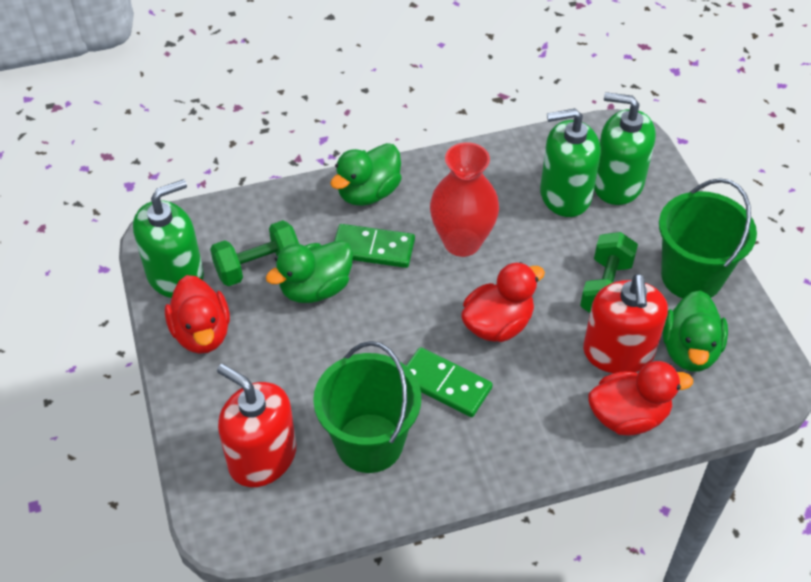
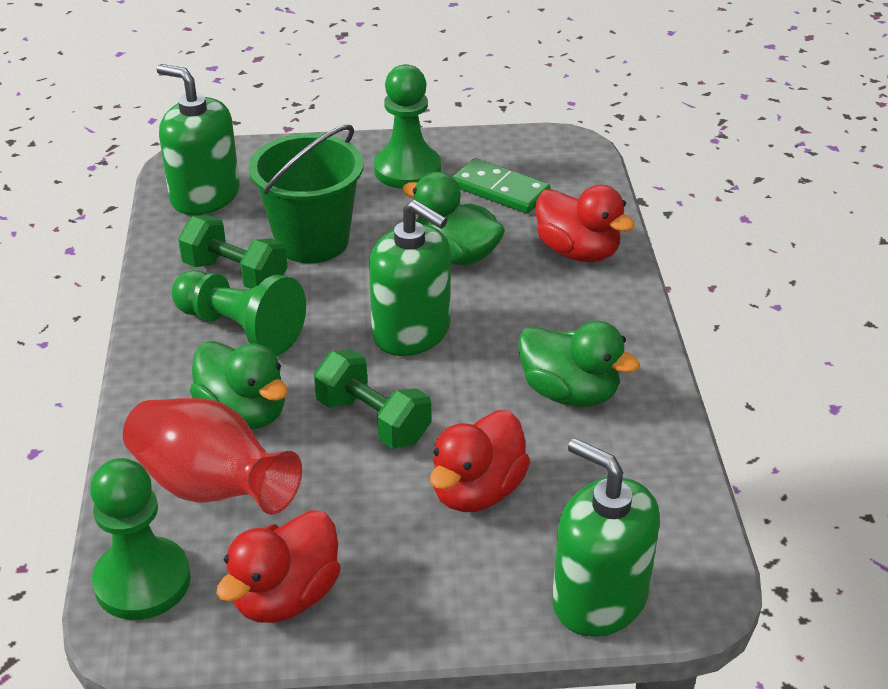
green bucket: [313,341,421,473] [659,178,757,298] = 2 -> [249,125,364,263] = 1
green domino: [334,224,415,268] [406,347,493,417] = 2 -> [453,158,551,214] = 1
green pawn: none = 0 -> [90,458,191,620] [171,270,306,356] [374,64,441,189] = 3
red soap dispenser: [217,364,296,487] [583,274,668,373] = 2 -> none = 0

